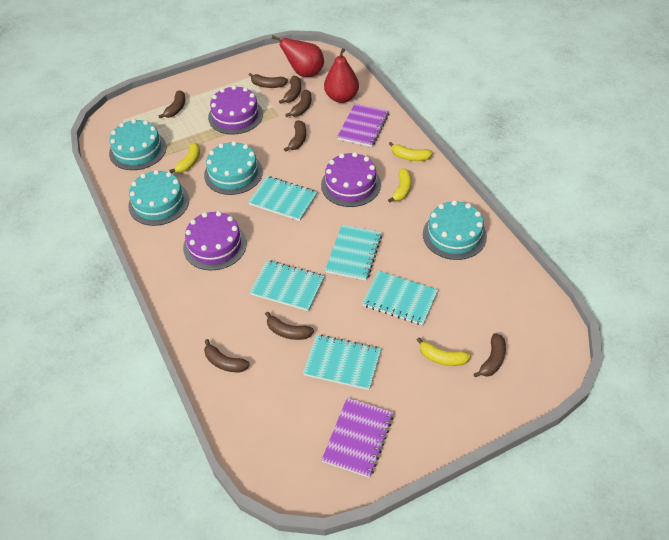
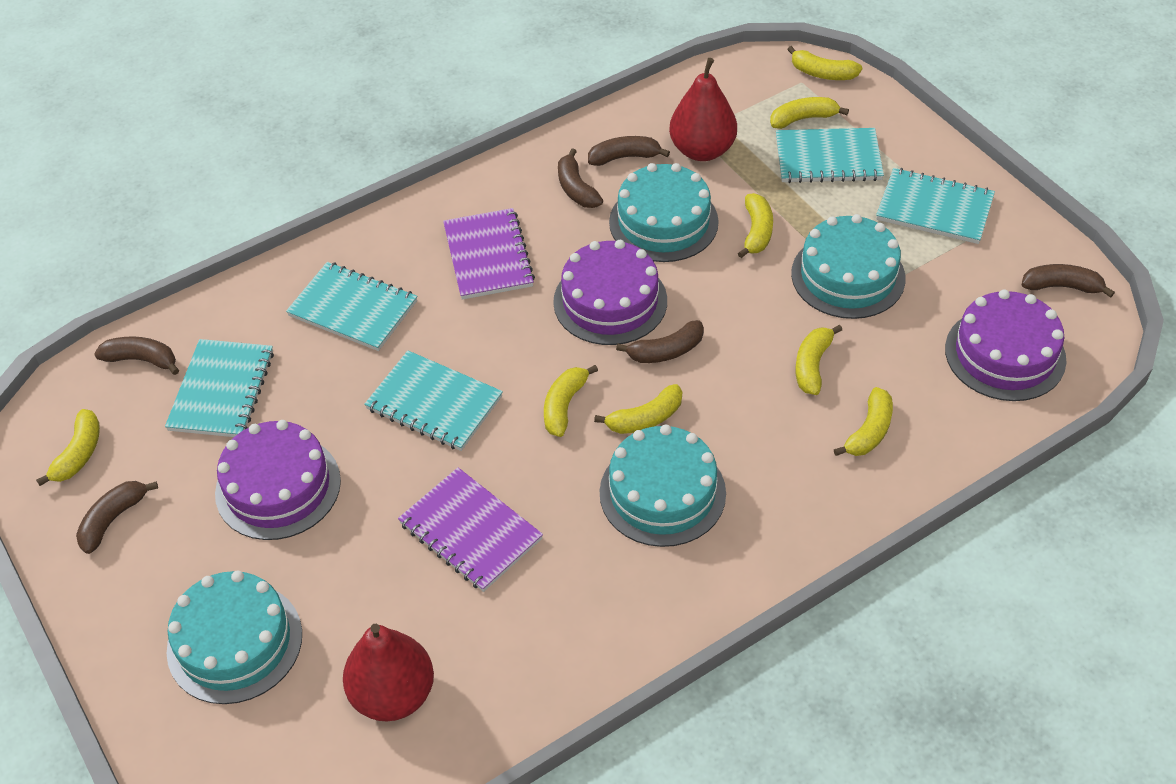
brown banana: [159,90,185,118] [204,339,250,372] [249,73,288,88] [265,312,314,340] [279,76,301,104] [284,120,306,152] [285,90,312,117] [474,333,506,377] = 8 -> [76,481,158,554] [94,336,179,375] [558,148,603,208] [588,136,670,166] [616,320,704,363] [1022,264,1115,298] = 6
yellow banana: [169,143,200,173] [388,168,412,203] [389,142,433,161] [417,337,471,366] = 4 -> [36,409,100,486] [544,365,598,437] [594,384,682,434] [738,193,773,258] [770,97,849,129] [787,46,862,80] [796,325,842,395] [834,387,893,456] = 8

